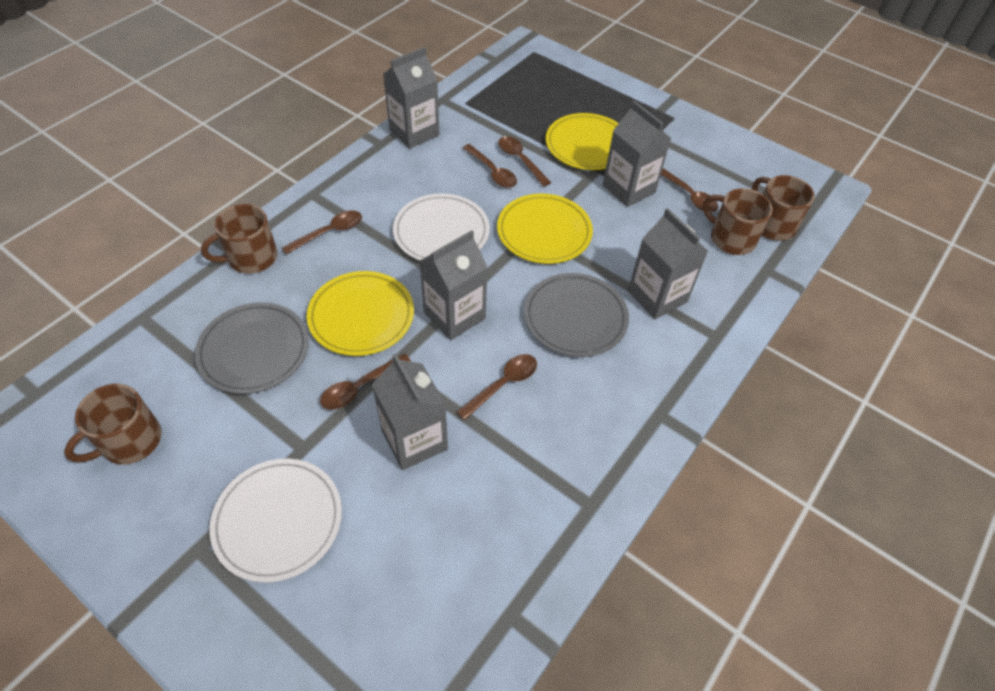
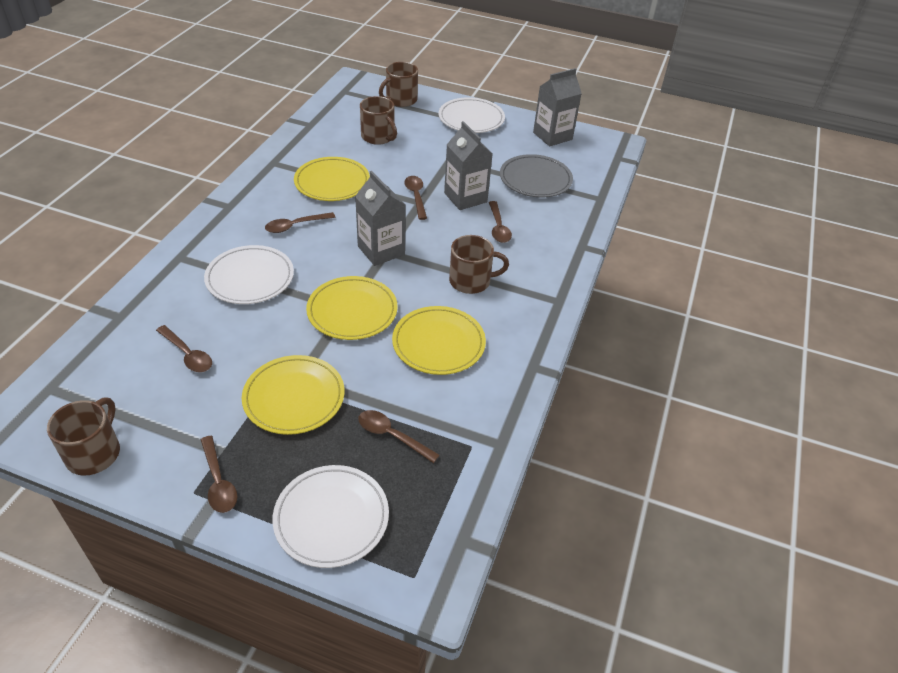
grey carton: [372,354,448,470] [383,47,439,149] [420,230,488,340] [603,101,671,207] [628,208,708,319] = 5 -> [355,171,406,266] [444,121,492,210] [533,68,582,146] = 3
grey plate: [195,302,309,394] [524,273,629,357] = 2 -> [500,154,573,197] = 1
white plate: [210,459,342,583] [393,193,490,261] = 2 -> [204,245,294,304] [273,465,389,568] [438,97,505,133] = 3
yellow plate: [307,271,414,356] [497,194,593,264] [546,113,619,170] = 3 -> [242,355,345,435] [294,157,370,201] [306,276,398,340] [392,306,486,375] = 4

